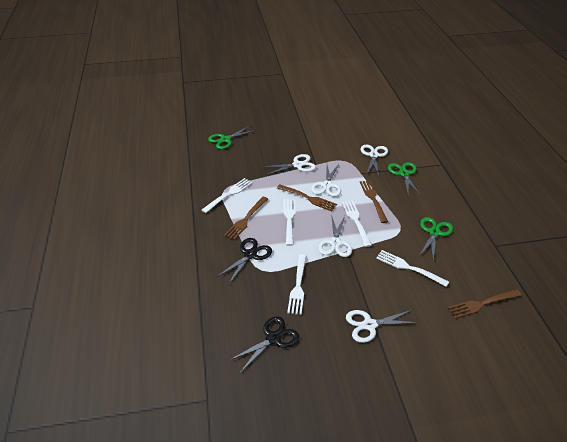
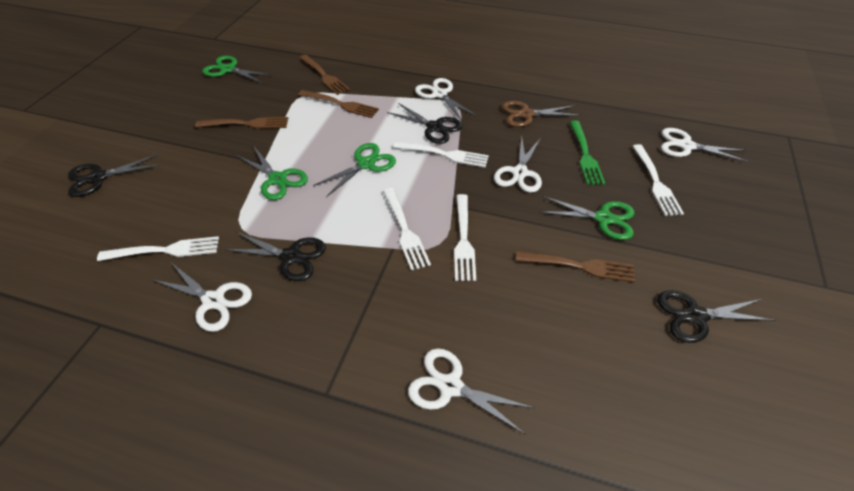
black scissors: [217,238,272,284] [230,316,299,373] = 2 -> [68,154,161,197] [224,232,326,281] [387,103,463,144] [657,290,776,343] = 4
brown scissors: none = 0 -> [502,101,581,127] = 1
green fork: none = 0 -> [570,121,605,185] = 1
green scissors: [208,126,256,149] [388,162,421,196] [419,217,453,262] = 3 -> [202,56,271,83] [237,147,308,200] [313,143,396,197] [539,196,634,240] = 4

